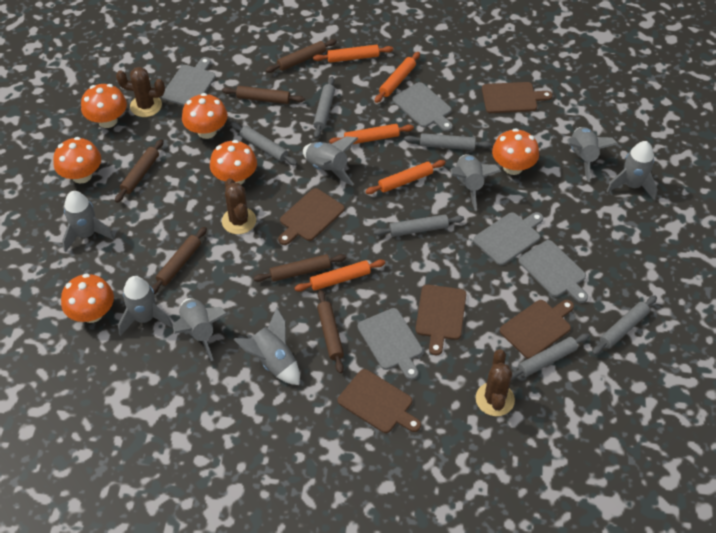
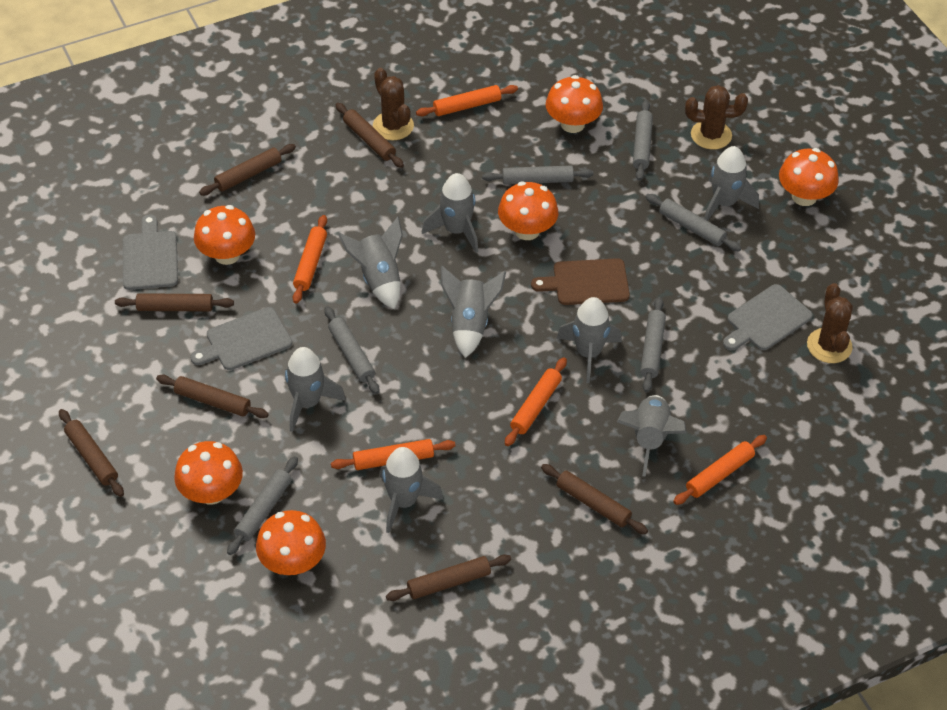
brown cutting board: [278,188,345,245] [338,369,421,433] [415,285,466,355] [482,82,553,113] [500,300,574,359] = 5 -> [531,258,630,305] = 1
brown rolling pin: [115,139,163,203] [152,227,207,294] [222,86,305,104] [254,254,346,282] [266,39,337,73] [317,290,344,373] = 6 -> [59,409,124,497] [115,293,234,311] [156,375,269,418] [199,144,296,195] [336,103,404,168] [386,554,511,601] [541,464,648,534] = 7
grey cutting board: [162,57,216,106] [358,308,423,380] [392,82,453,132] [473,212,544,265] [518,240,588,303] = 5 -> [123,214,178,290] [190,307,292,370] [723,284,813,350] = 3

